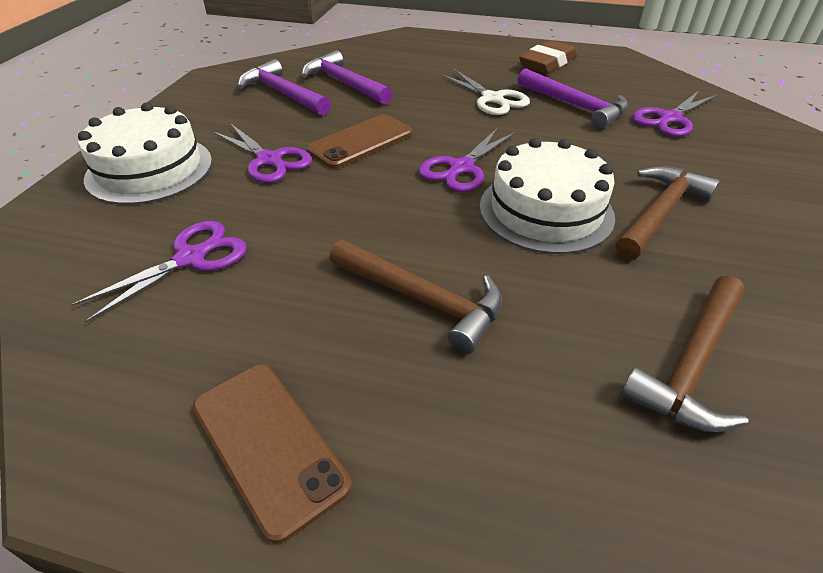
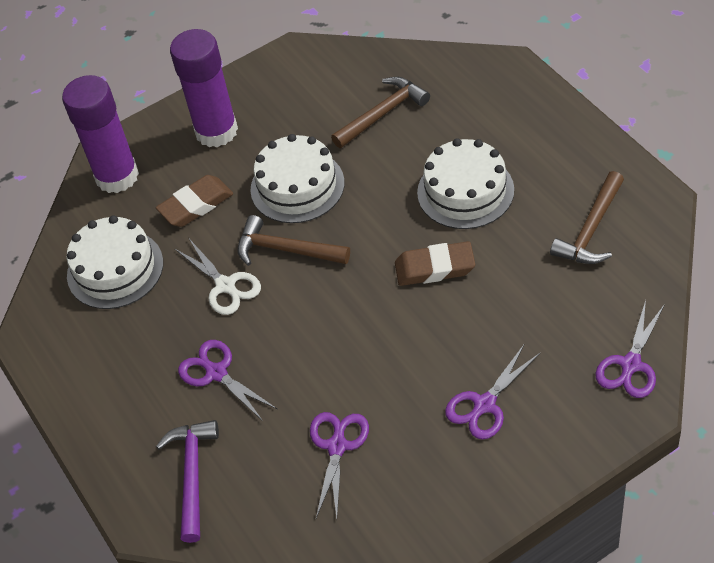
brown eraser: [519,40,577,73] = 1 -> [156,175,233,227] [395,241,475,286] = 2
brown phone: [193,364,352,544] [307,114,412,169] = 2 -> none = 0
purple glue stick: none = 0 -> [62,75,139,193] [170,29,238,147] = 2
purple hammer: [238,59,331,115] [302,50,393,105] [518,68,628,129] = 3 -> [156,420,219,543] = 1
white cake: [78,103,212,205] [480,138,615,254] = 2 -> [67,215,163,309] [250,134,345,223] [417,138,514,229] = 3

